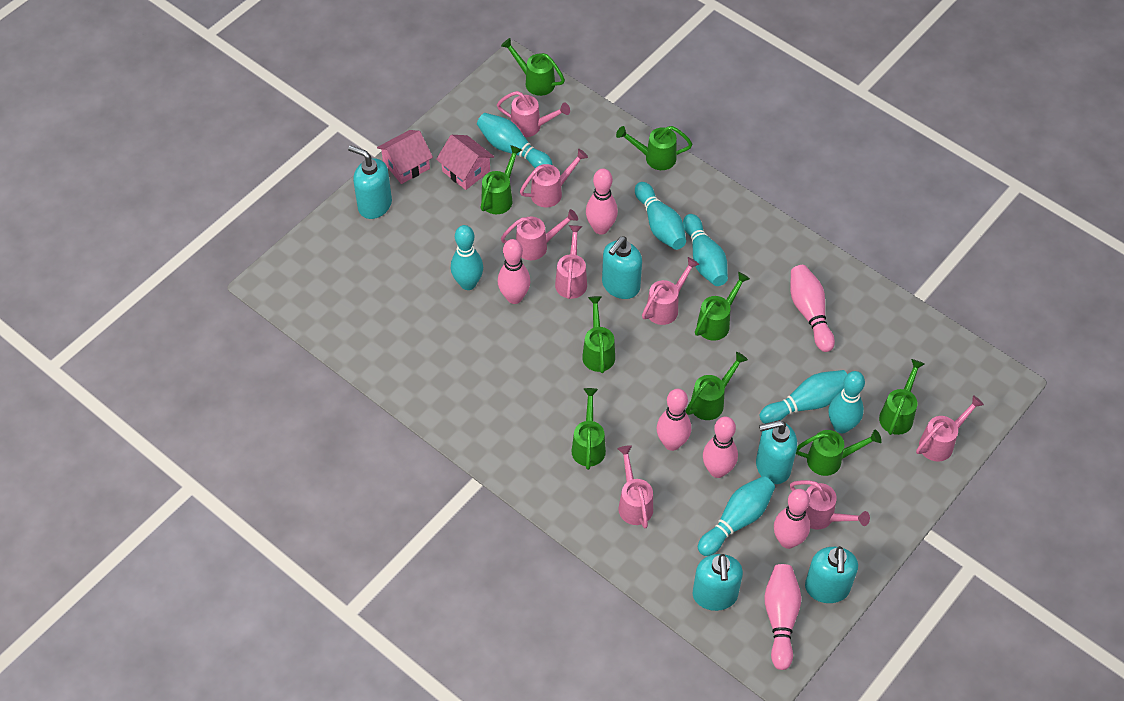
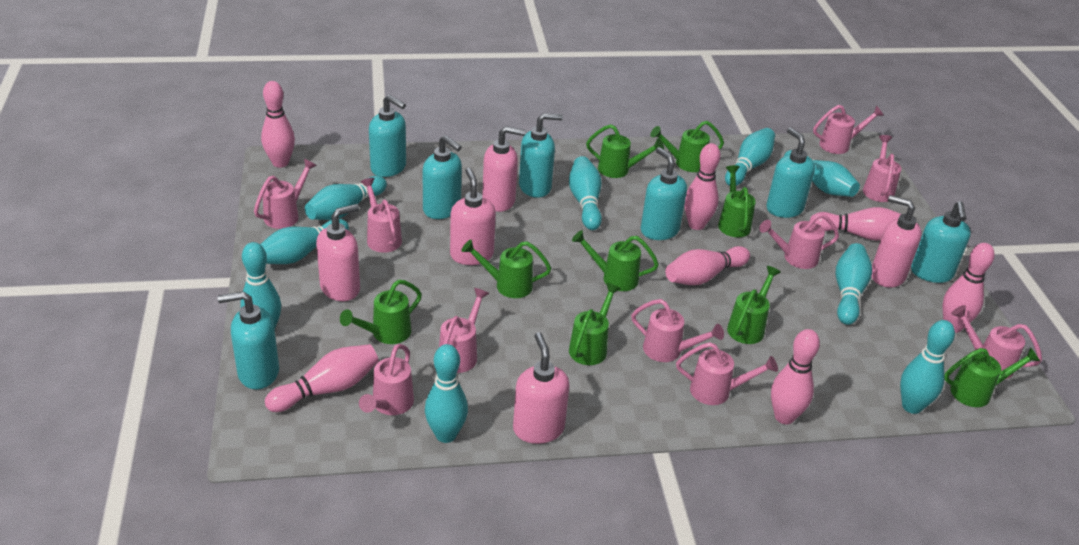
pink house: [377,130,433,184] [436,135,494,190] = 2 -> none = 0
pink soap dispenser: none = 0 -> [316,204,360,301] [450,168,496,265] [482,126,526,212] [513,332,570,444] [871,195,922,288] = 5
pink watering can: [497,91,570,137] [501,209,578,260] [520,149,588,207] [555,225,587,299] [617,445,653,528] [642,257,699,325] [790,480,870,530] [916,395,984,462] = 8 -> [254,159,317,229] [359,344,414,415] [361,178,402,253] [439,288,489,373] [631,299,724,362] [676,342,778,405] [759,213,839,269] [813,105,884,154] [863,135,901,202] [951,305,1042,379] = 10
turquoise bowling pin: [451,225,483,290] [477,113,552,168] [635,182,686,250] [683,214,728,286] [698,476,775,556] [760,370,847,424] [828,371,865,433] = 7 -> [240,242,281,329] [260,219,349,264] [305,176,387,220] [425,344,468,443] [569,156,602,230] [725,128,775,186] [784,150,860,197] [836,243,872,325] [900,320,955,414] = 9
turquoise soap dispenser: [348,145,392,219] [602,236,642,299] [693,554,743,611] [756,420,797,484] [805,546,858,603] = 5 -> [217,291,279,389] [369,95,406,177] [423,135,462,219] [519,113,563,198] [641,147,687,240] [766,128,815,218] [911,201,971,283] = 7

